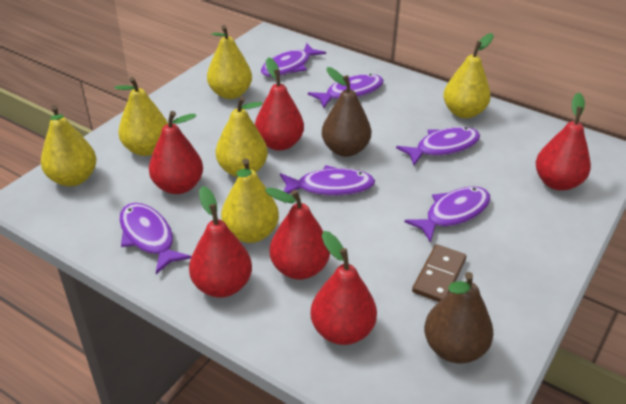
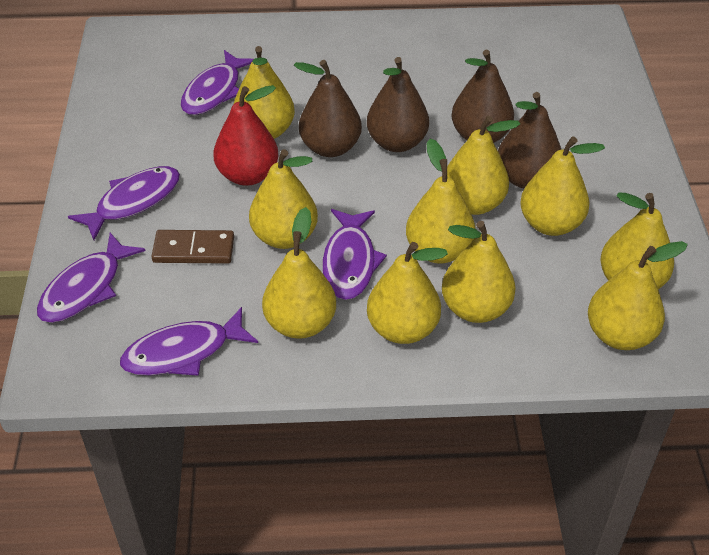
brown pear: [322,67,371,157] [424,272,494,364] = 2 -> [294,60,362,157] [367,57,429,152] [451,49,514,143] [498,92,561,188] = 4
purple fish: [119,203,192,274] [261,43,326,77] [280,165,375,196] [308,74,384,109] [396,127,480,165] [404,186,491,243] = 6 -> [37,233,145,323] [68,166,180,240] [120,307,258,376] [181,50,253,115] [323,209,387,300] = 5
red pear: [149,111,203,194] [189,186,252,298] [255,57,304,151] [265,188,330,280] [311,231,377,345] [536,93,591,191] = 6 -> [213,85,278,186] = 1
yellow pear: [41,105,97,186] [114,77,168,156] [207,25,252,99] [216,96,268,177] [221,158,279,243] [443,33,494,118] = 6 -> [233,46,295,139] [249,149,318,249] [262,207,336,339] [367,242,448,344] [406,139,475,264] [442,221,515,323] [447,116,520,215] [520,136,605,236] [588,241,688,350] [600,192,674,289] = 10

